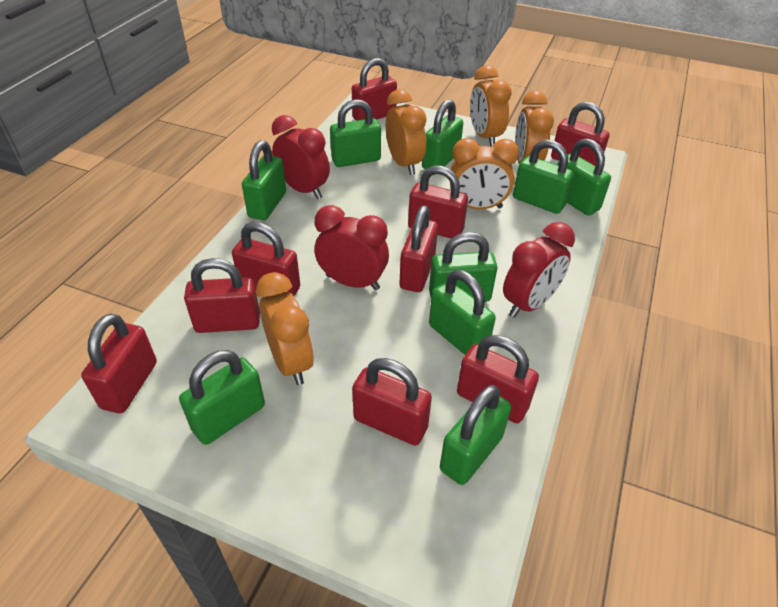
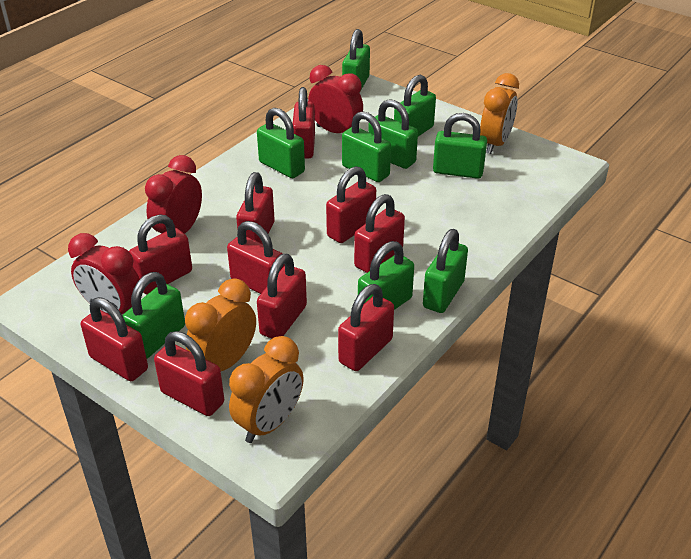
orange clock: [256,272,314,385] [386,89,427,175] [450,138,519,210] [470,65,512,147] [515,90,554,164] = 5 -> [185,278,256,371] [229,336,304,443] [480,73,519,154] = 3
red padlock: [81,314,157,413] [184,258,260,333] [232,222,300,296] [352,58,397,121] [352,358,432,446] [400,205,438,292] [408,165,468,239] [457,335,539,423] [551,102,610,166] = 9 -> [81,297,148,381] [129,214,192,294] [154,331,224,416] [227,221,285,294] [236,172,275,244] [257,253,307,339] [293,87,315,159] [326,166,376,243] [338,284,394,371] [354,194,405,273] = 10

